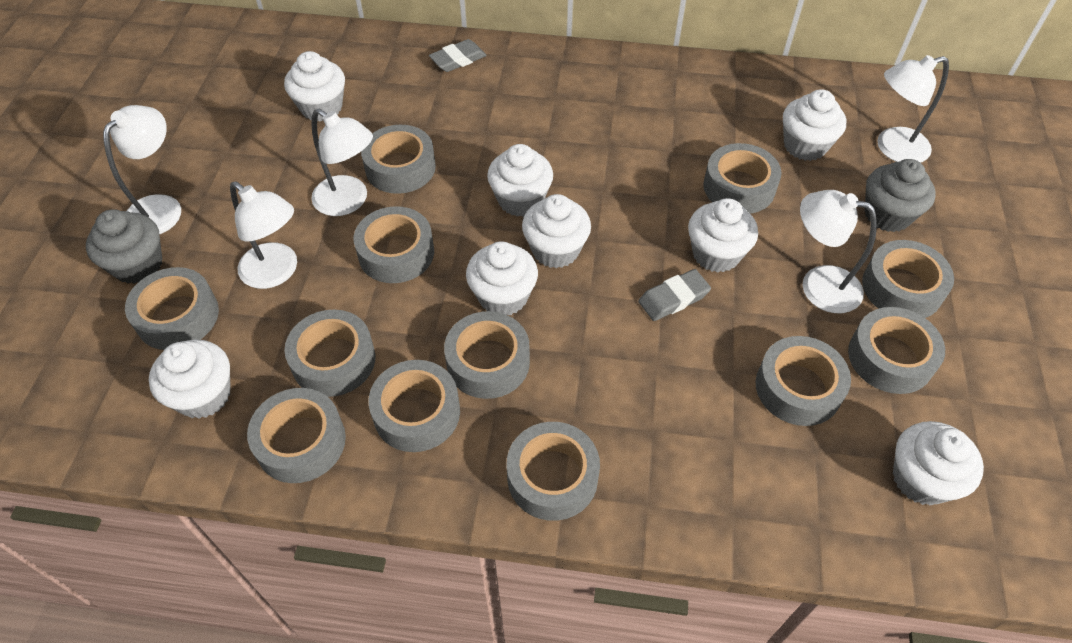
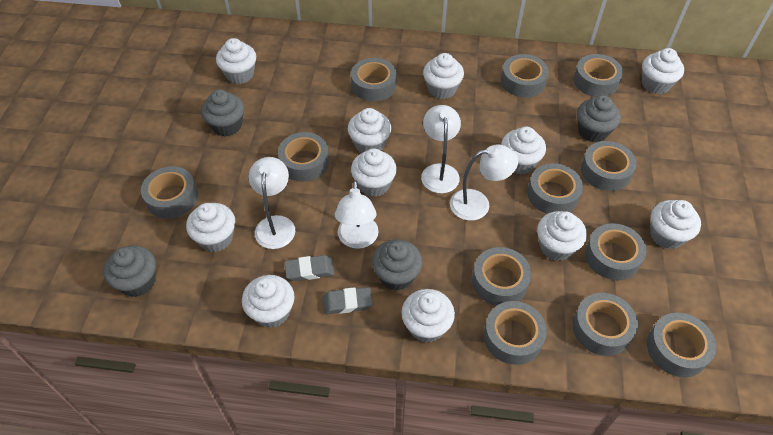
grey cupcake: [86,209,162,284] [865,159,936,232] = 2 -> [103,245,156,297] [201,90,244,137] [372,239,422,291] [577,95,621,142] = 4
white cupcake: [149,339,231,419] [284,51,345,121] [466,241,538,315] [487,144,553,217] [522,194,591,268] [688,198,758,272] [783,89,846,161] [893,421,984,505] = 8 -> [186,203,235,252] [216,38,256,84] [242,275,294,328] [348,108,391,153] [351,149,397,197] [401,289,455,343] [423,53,464,99] [501,127,546,174] [537,211,587,261] [642,48,684,94] [650,200,701,249] = 11
white lamp: [103,105,181,234] [230,181,297,289] [311,109,373,216] [800,190,877,313] [877,55,949,163] = 5 -> [248,157,295,249] [335,180,379,249] [421,105,461,193] [450,144,518,221] = 4

